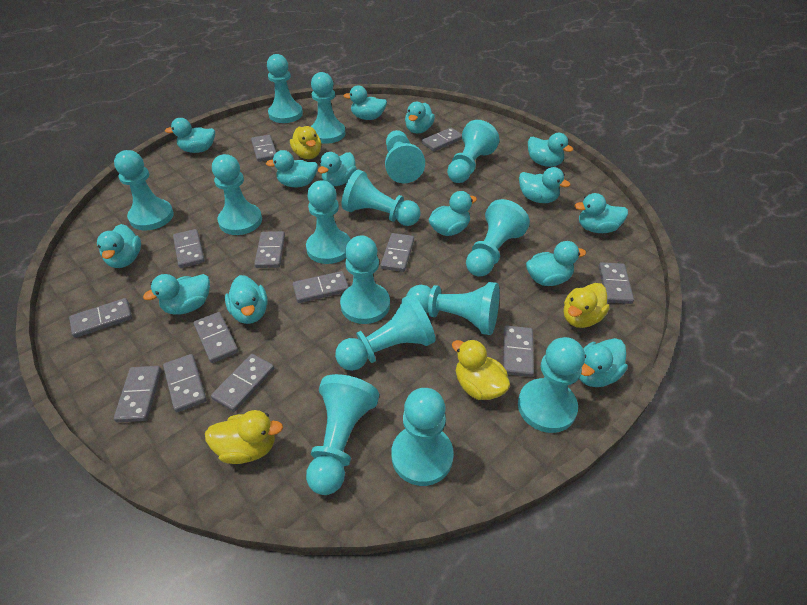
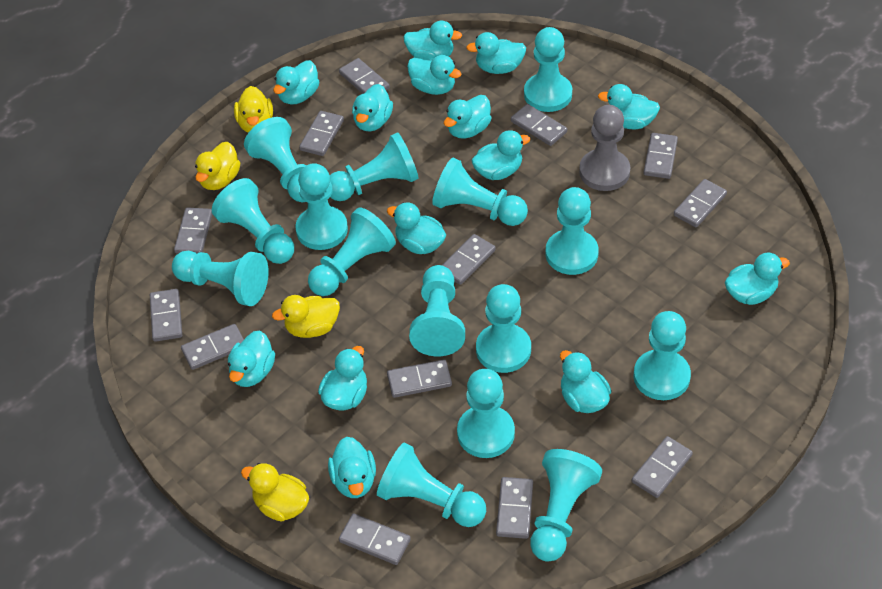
grey pawn: none = 0 -> [579,105,630,191] = 1

